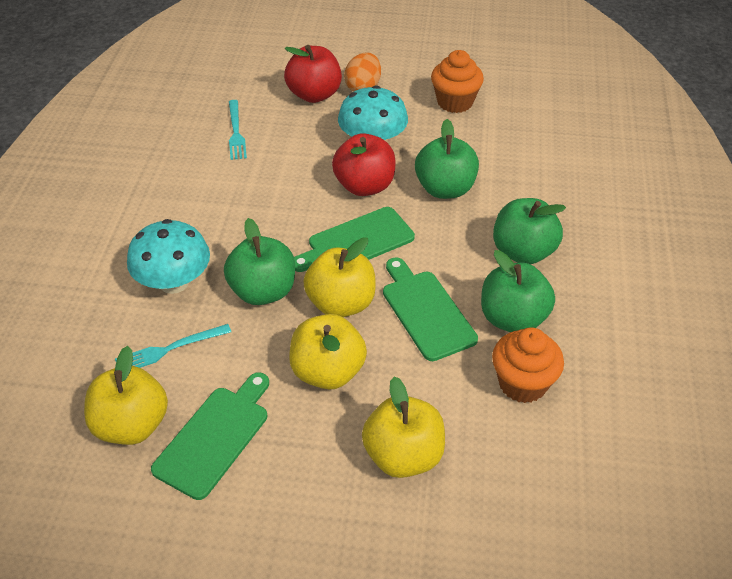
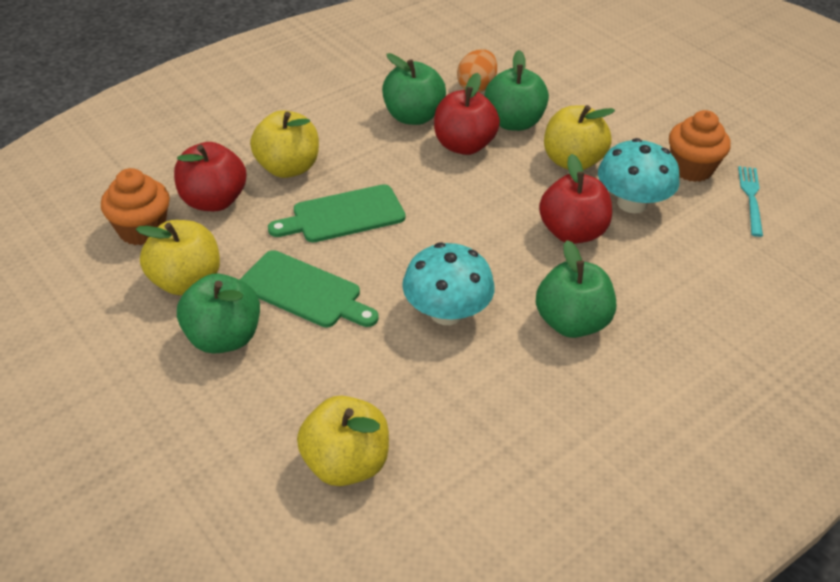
green cutting board: [151,372,269,500] [294,207,415,272] [383,257,478,361] = 3 -> [240,250,379,327] [268,184,406,242] = 2
red apple: [284,45,342,103] [332,133,396,196] = 2 -> [174,142,246,211] [434,73,500,155] [539,154,612,244] = 3
turquoise fork: [115,324,231,368] [229,100,247,160] = 2 -> [738,166,763,237] = 1

